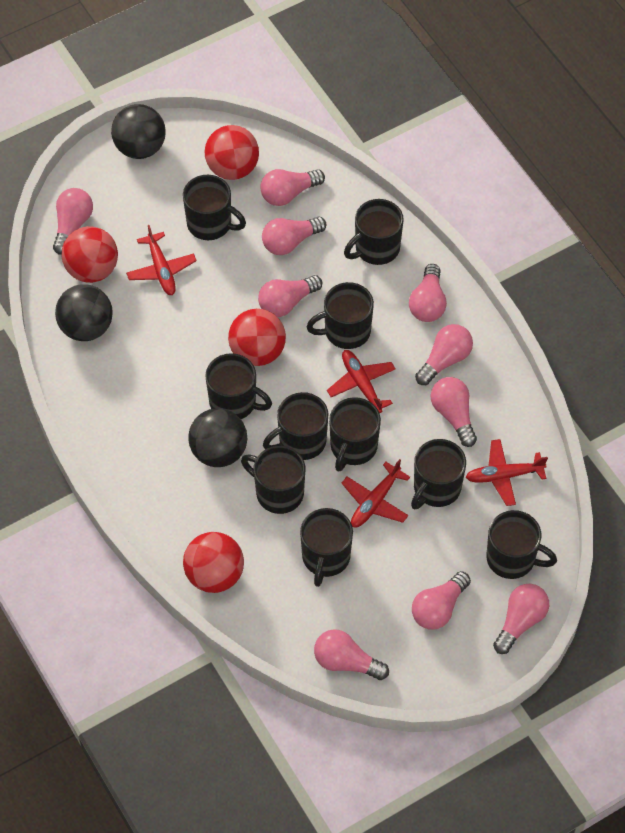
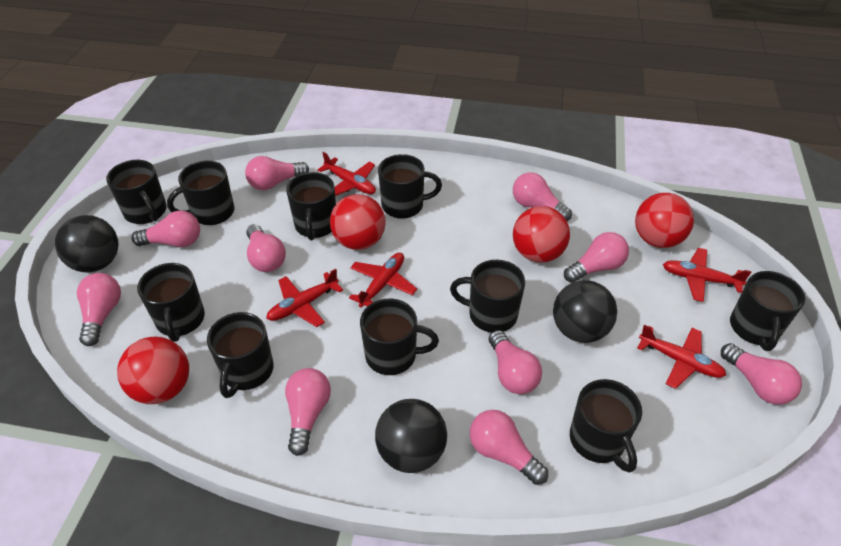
red plane: [126,225,197,295] [327,350,396,413] [341,459,410,527] [466,439,548,506] = 4 -> [266,269,343,327] [317,152,376,196] [349,253,417,307] [637,325,726,389] [663,248,751,302] = 5

